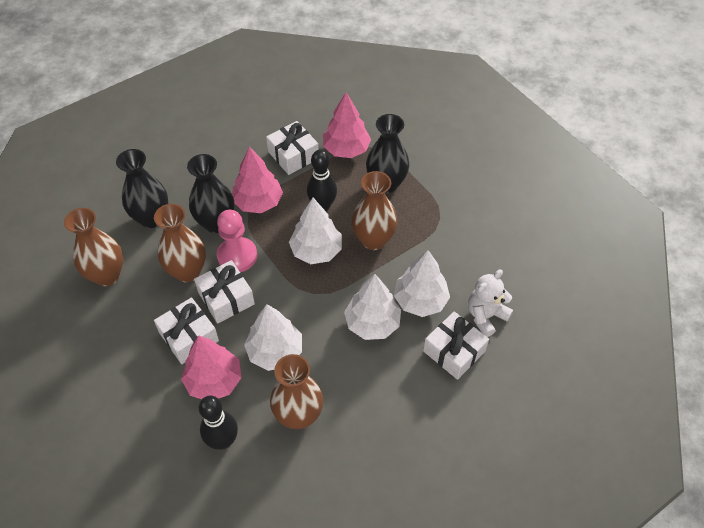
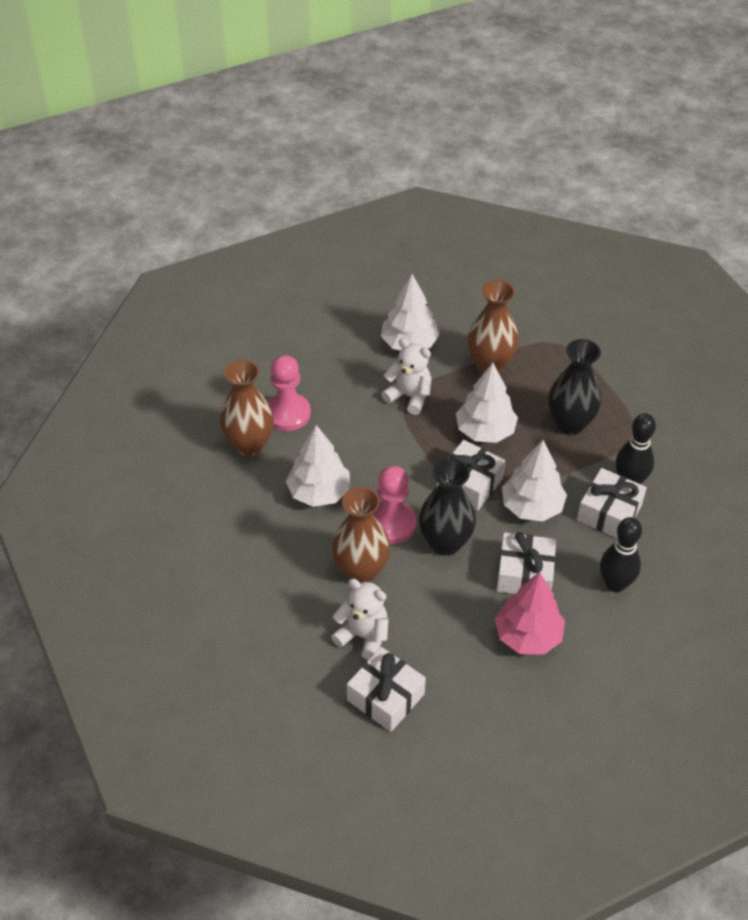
black vase: [116,149,168,228] [187,154,234,233] [366,114,409,193] = 3 -> [419,459,476,556] [548,339,601,435] = 2
brown vase: [64,208,123,286] [154,204,206,282] [270,354,323,429] [352,171,398,250] = 4 -> [220,360,274,456] [332,487,390,583] [468,280,519,373] = 3
pink pawn: [217,210,257,272] = 1 -> [268,355,311,431] [373,466,417,544] = 2
pink tree: [181,335,242,399] [232,147,283,213] [323,92,371,158] = 3 -> [495,572,565,655] = 1
white teddy bear: [468,269,513,337] = 1 -> [331,579,388,660] [381,338,432,415] = 2

